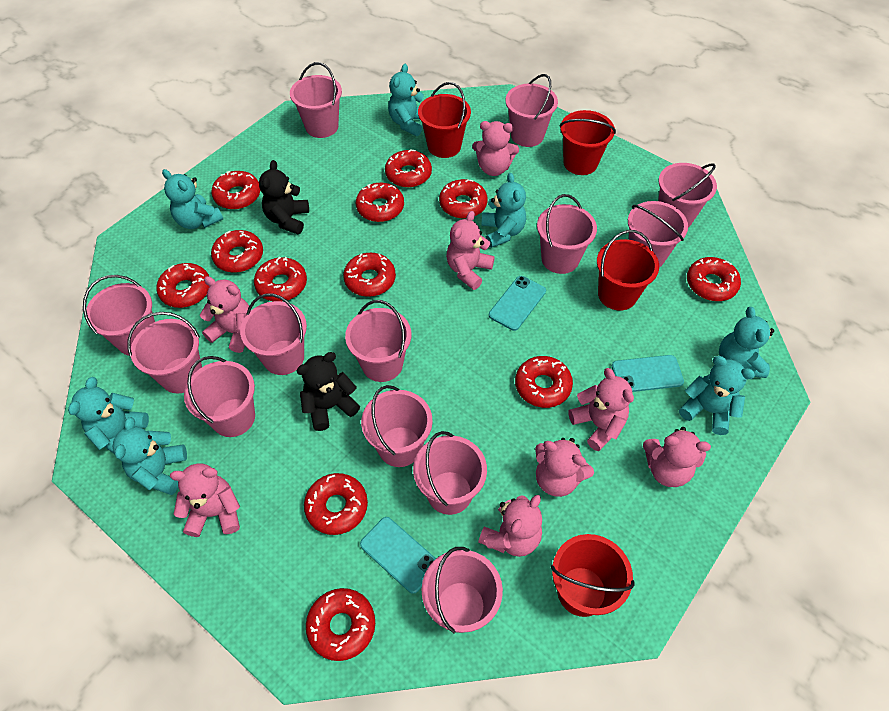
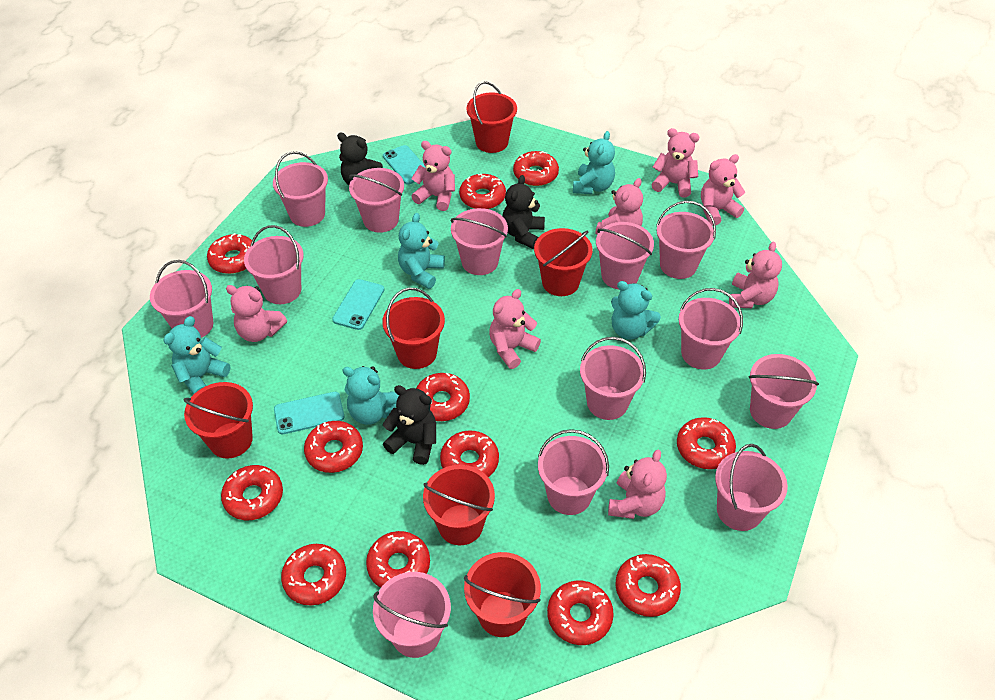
black teddy bear: [259,160,309,234] [296,352,360,431] = 2 -> [337,132,383,185] [383,385,436,465] [502,175,545,249] = 3
red bucket: [418,82,471,158] [551,534,635,617] [559,110,616,175] [597,230,659,311] = 4 -> [183,382,253,459] [382,288,445,369] [423,465,495,545] [464,552,541,637] [466,81,517,153] [534,228,592,296] = 6
turquoise teddy bear: [68,377,149,454] [112,417,187,495] [162,169,223,229] [388,64,424,136] [481,173,526,248] [679,356,755,435] [719,307,774,378] = 7 -> [163,316,230,395] [342,366,399,425] [398,213,445,289] [573,131,615,194] [611,281,661,340] = 5

